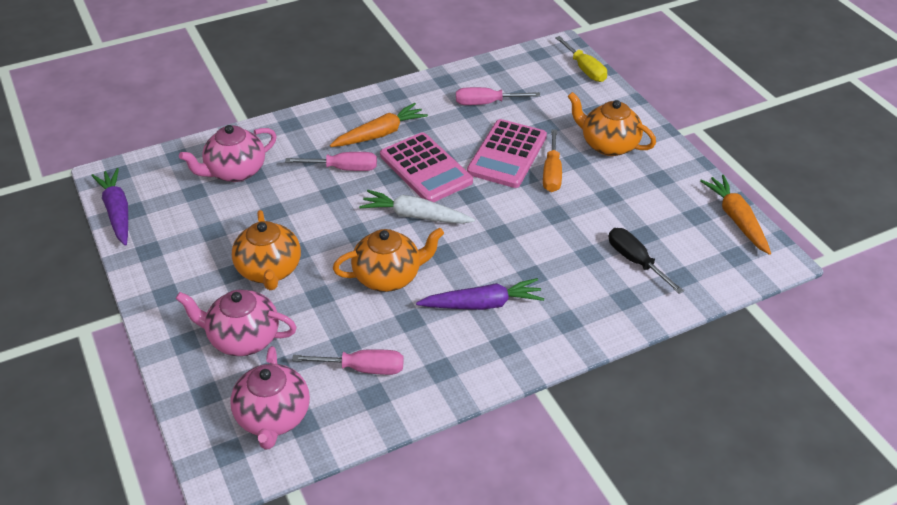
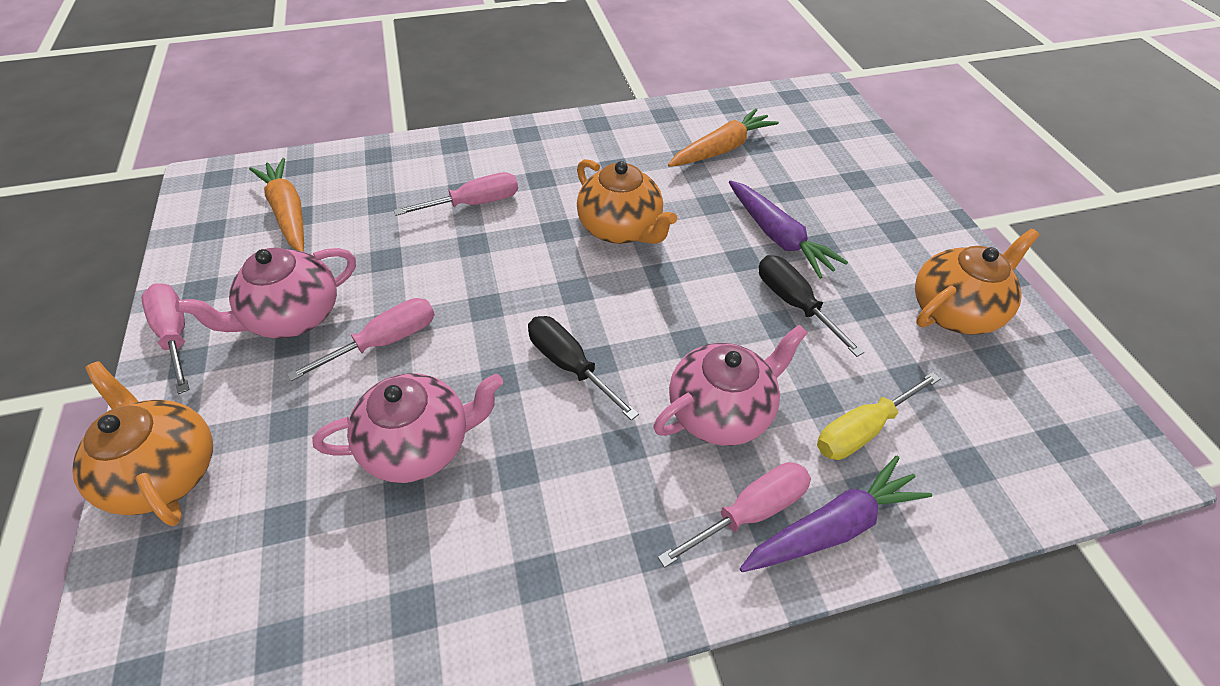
black screwdriver: [609,228,684,294] = 1 -> [528,316,639,421] [759,255,864,357] = 2
orange screwdriver: [543,129,562,192] = 1 -> none = 0
pink calculator: [380,132,473,202] [467,119,547,188] = 2 -> none = 0
pink screwdriver: [285,152,377,171] [292,349,404,375] [456,87,540,105] = 3 -> [142,283,190,394] [287,298,435,381] [394,172,518,216] [658,462,811,568] = 4
white carrot: [359,190,475,224] = 1 -> none = 0

